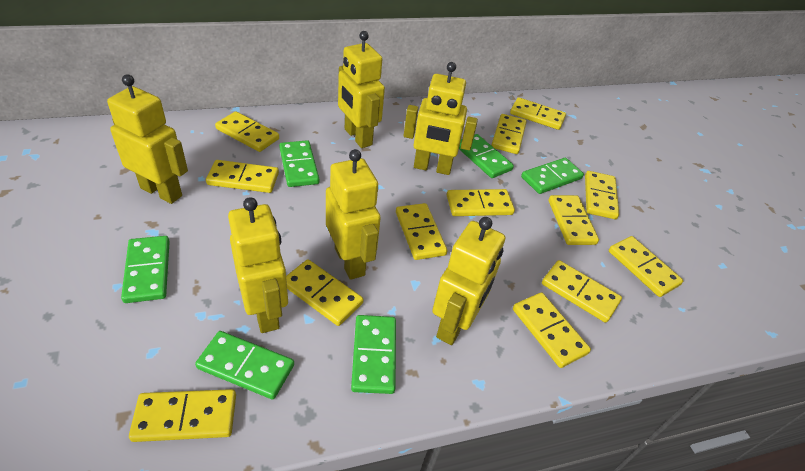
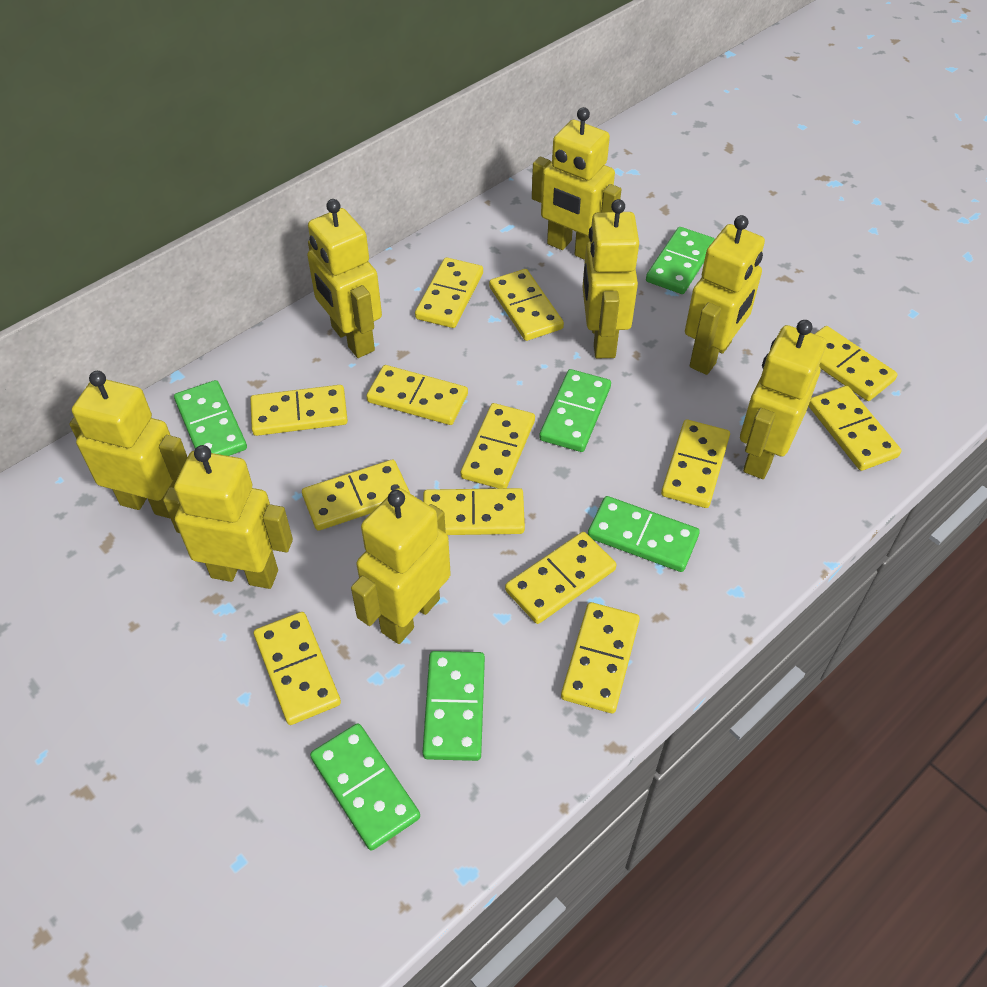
yellow robot: [107,74,188,204] [228,197,288,333] [326,149,381,280] [338,31,385,148] [404,62,478,175] [432,217,505,345] = 6 -> [69,371,187,519] [163,445,293,589] [307,199,382,358] [351,488,451,644] [532,107,622,260] [582,199,639,358] [685,215,765,375] [740,320,827,479] = 8

